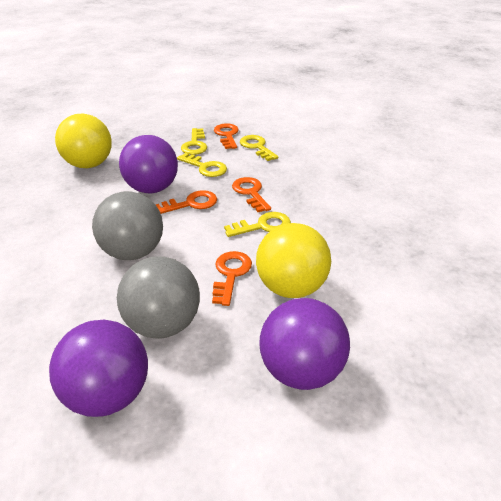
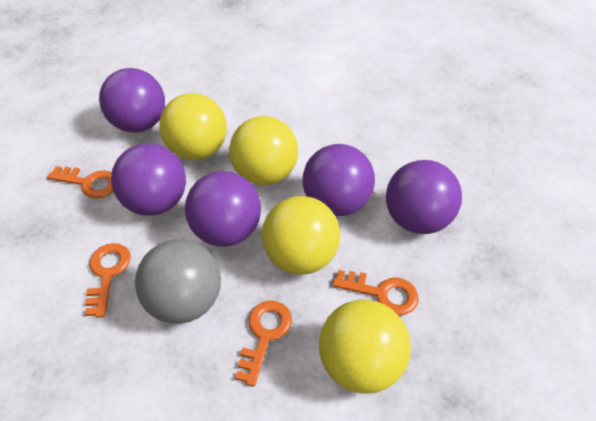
grey ball: [92,191,163,260] [117,257,200,339] = 2 -> [135,239,221,324] = 1
purple ball: [49,320,148,417] [119,135,178,193] [259,298,350,390] = 3 -> [99,68,165,133] [111,143,186,216] [185,171,261,247] [303,144,375,216] [386,160,462,234] = 5
yellow ball: [55,114,112,168] [256,223,331,298] = 2 -> [159,93,227,160] [229,116,298,185] [262,196,340,275] [319,300,411,394] = 4
yellow key: [177,153,227,177] [181,128,207,155] [224,212,291,237] [240,135,278,161] = 4 -> none = 0

